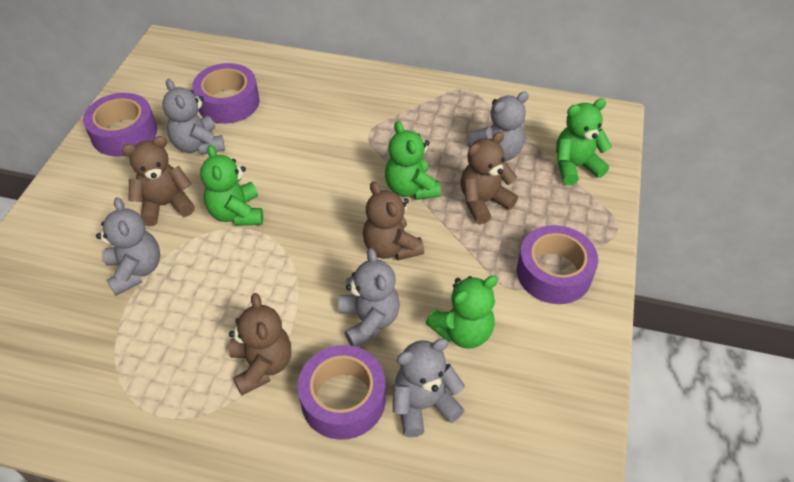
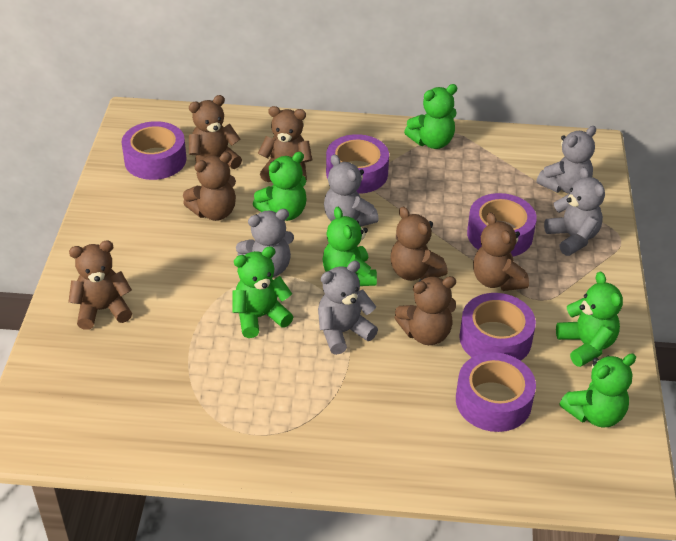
brown teddy bear: [121,136,195,226] [229,293,291,395] [363,181,424,260] [460,132,518,225] = 4 -> [68,240,132,330] [183,152,236,221] [189,95,242,169] [258,106,312,182] [391,206,448,281] [394,276,456,345] [473,212,529,291] = 7
green teddy bear: [200,145,263,226] [385,121,441,200] [426,275,498,349] [556,98,612,185] = 4 -> [233,246,293,338] [253,152,307,221] [322,207,377,286] [404,84,457,149] [556,271,623,367] [560,353,636,427] = 6
purple tape: [83,93,157,156] [192,63,259,124] [298,345,386,440] [517,225,598,304] = 4 -> [122,121,186,180] [326,134,389,194] [456,352,536,432] [459,293,536,361] [467,193,537,256] = 5

